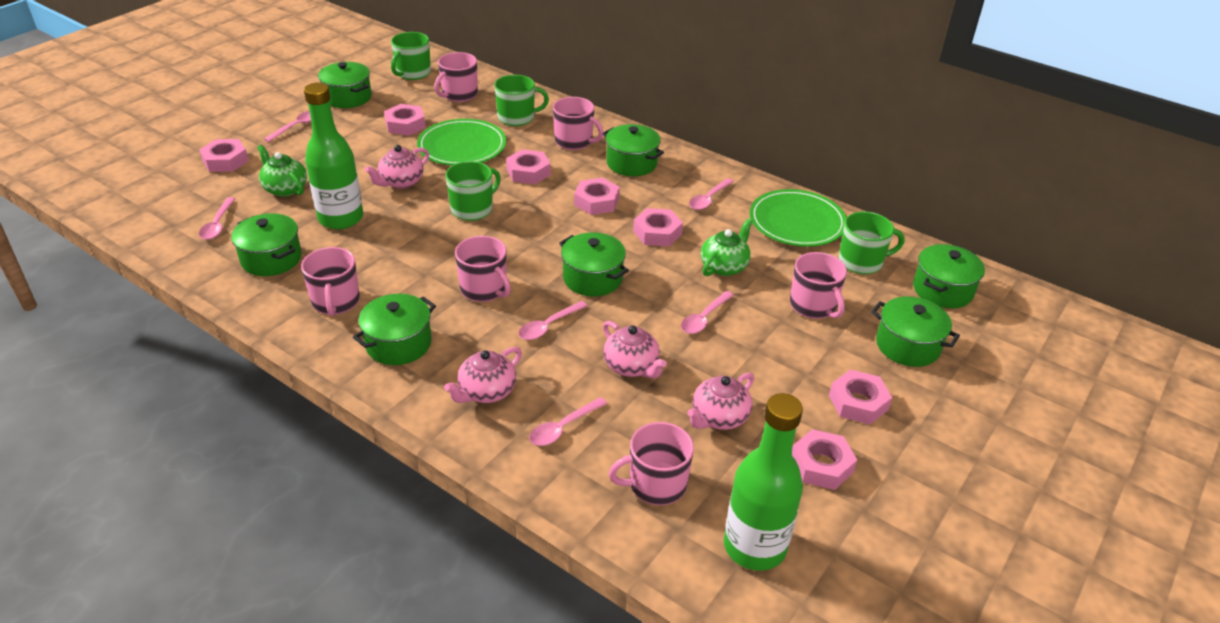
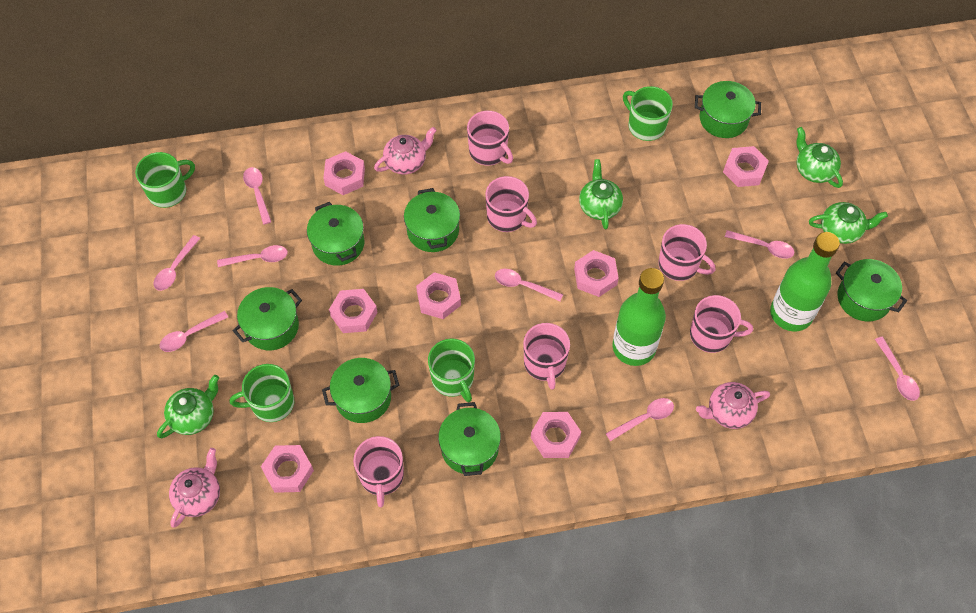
green plate: [417,119,506,166] [749,189,846,247] = 2 -> none = 0
green teapot: [257,145,307,197] [701,218,753,276] = 2 -> [157,375,219,438] [579,159,623,229] [796,127,843,188] [809,202,888,244] = 4
pink spoon: [199,197,235,240] [264,111,311,142] [518,301,588,340] [529,397,607,446] [681,291,734,334] [689,178,734,210] = 6 -> [154,235,200,291] [160,311,228,352] [217,245,288,267] [243,167,271,224] [495,269,563,301] [606,398,674,441] [725,230,794,259] [875,337,920,401] = 8
pink teapot: [365,145,429,189] [444,347,522,403] [603,321,667,379] [687,373,754,430] = 4 -> [169,448,220,527] [374,127,437,175] [696,382,770,429] = 3

